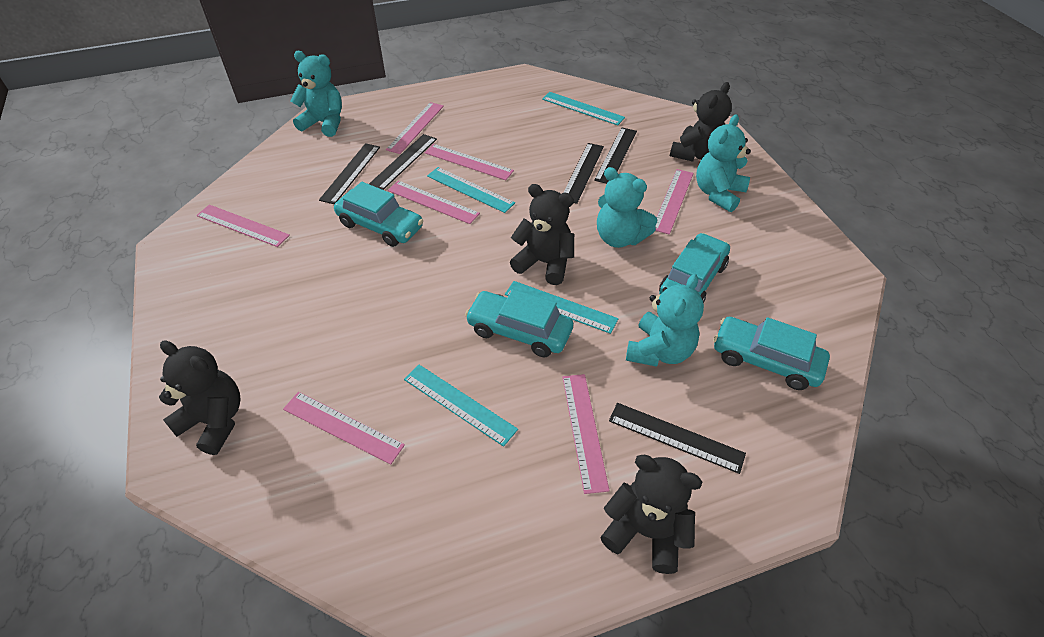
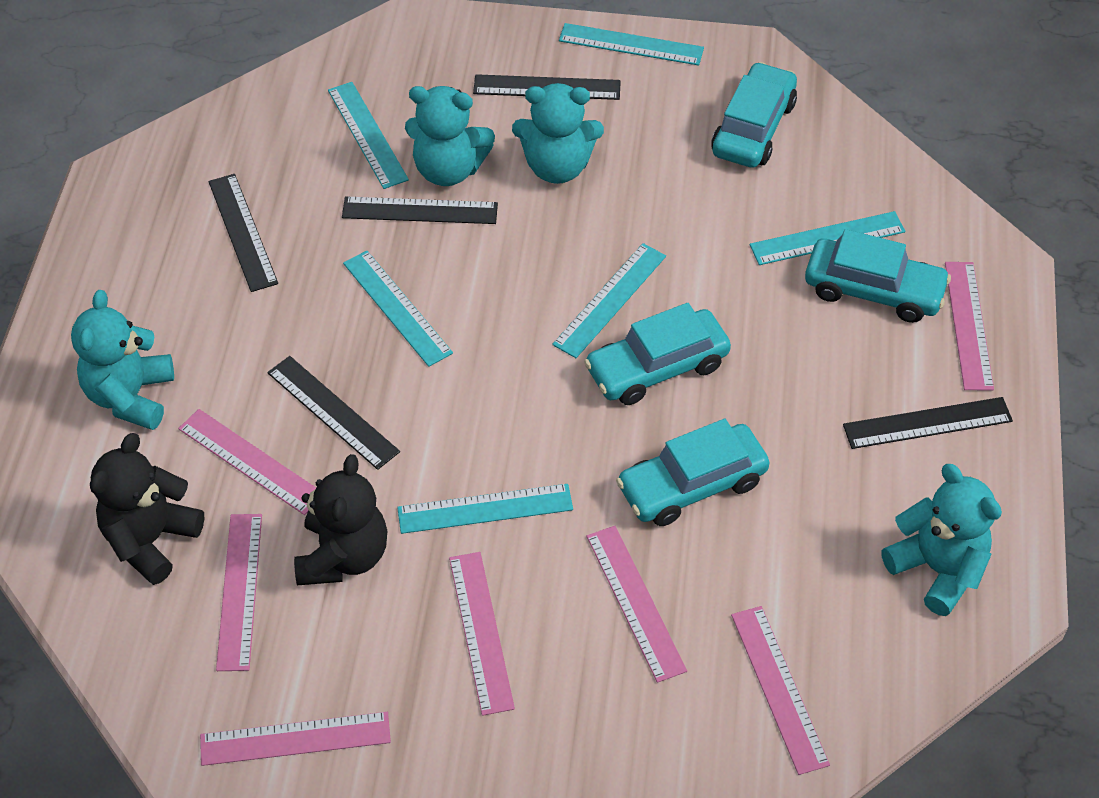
black teddy bear: [159,340,241,455] [510,184,574,285] [600,455,702,574] [670,82,732,162] = 4 -> [90,433,204,585] [294,454,387,585] = 2
turquoise ruler: [404,365,518,447] [427,167,515,213] [505,281,618,334] [542,92,625,125] = 4 -> [328,82,409,189] [343,250,453,367] [397,484,573,534] [552,243,666,358] [559,23,704,66] [750,211,905,265] = 6

